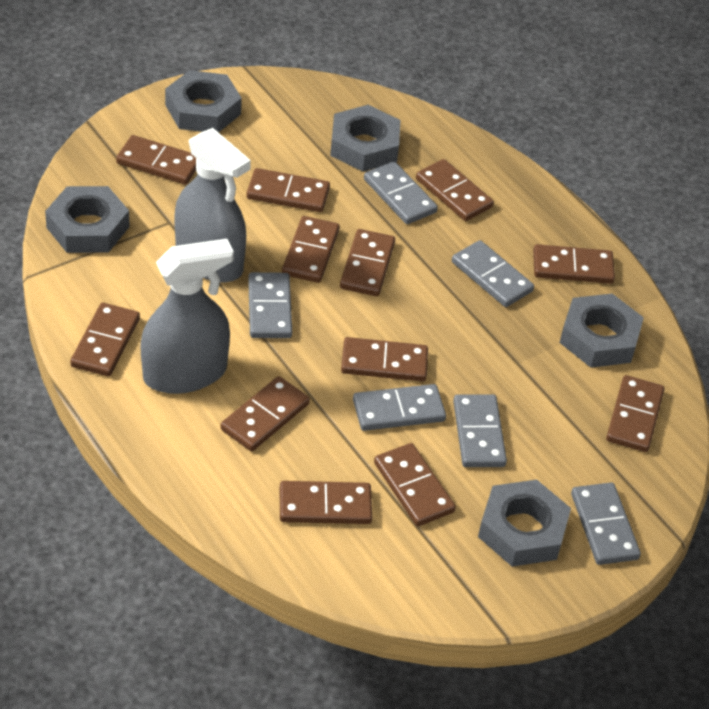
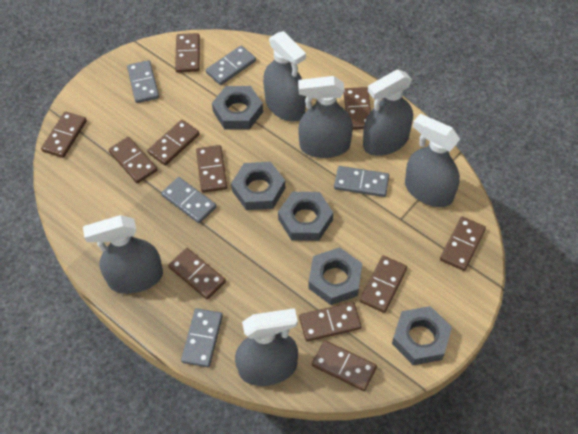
brown domino: [70,303,140,377] [116,135,196,185] [221,376,310,451] [246,168,330,212] [280,481,372,524] [282,216,340,283] [340,229,395,296] [341,337,428,382] [374,443,456,526] [416,159,494,221] [533,244,615,284] [606,375,664,452] = 12 -> [41,111,87,158] [108,137,157,184] [147,120,200,166] [168,248,226,300] [175,33,200,73] [196,145,227,193] [299,302,362,342] [312,340,377,391] [344,87,371,130] [360,256,407,313] [440,217,486,271] = 11
grey domino: [248,272,292,338] [353,384,446,431] [364,161,438,224] [452,240,534,307] [453,394,507,467] [571,483,641,565] = 6 -> [127,60,159,103] [161,177,216,223] [181,308,223,367] [206,46,256,85] [334,166,389,197] = 5
grey spray bottle: [140,239,234,394] [174,128,251,283] = 2 -> [83,215,163,294] [235,308,298,386] [263,31,306,122] [298,76,353,158] [363,69,413,156] [405,114,460,207] = 6

